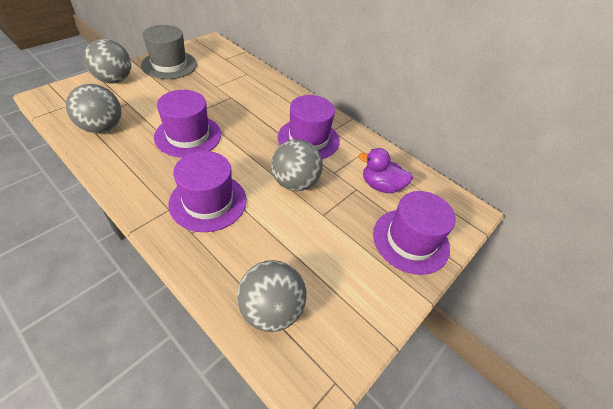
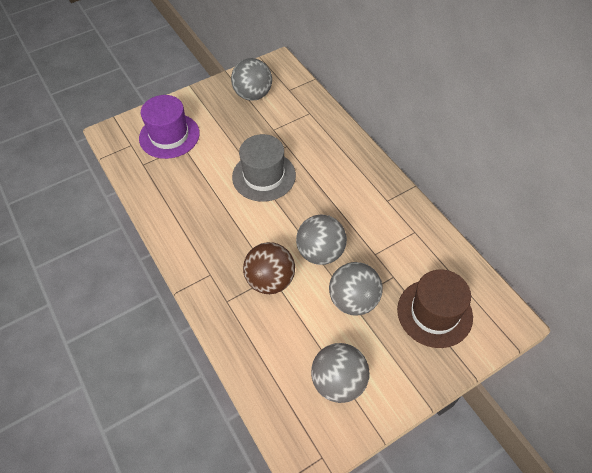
brown ball: none = 0 -> [243,242,295,294] = 1
brown hat: none = 0 -> [397,270,473,348] = 1
purple duck: [358,148,413,193] = 1 -> none = 0
purple hat: [154,90,221,158] [168,151,247,232] [278,95,340,159] [373,191,456,275] = 4 -> [139,95,200,159] = 1

